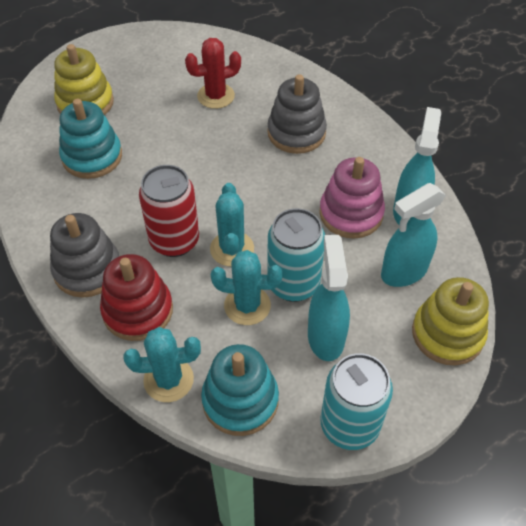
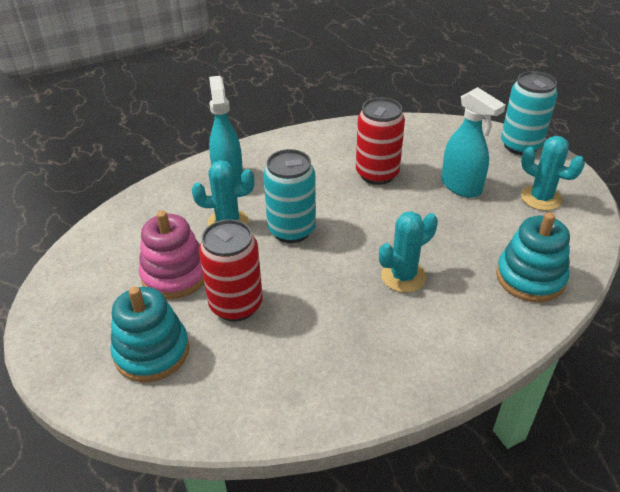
grey stacking toy: [50,213,119,298] [267,74,327,154] = 2 -> none = 0
red cactus: [185,38,241,109] = 1 -> none = 0
red can: [139,165,199,257] = 1 -> [199,219,263,322] [356,97,405,185] = 2
red stacking toy: [100,254,173,341] = 1 -> none = 0
turquoise spray bottle: [308,235,350,361] [381,183,446,287] [393,107,441,226] = 3 -> [209,76,243,185] [441,87,506,198] = 2
yellow stacking toy: [54,44,114,115] [412,277,489,365] = 2 -> none = 0

